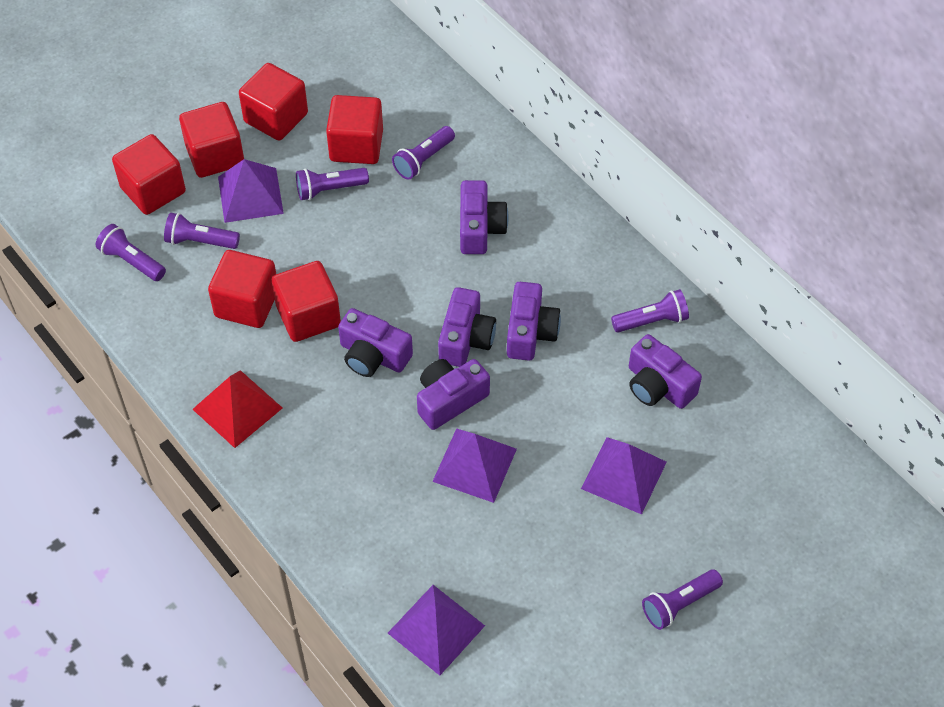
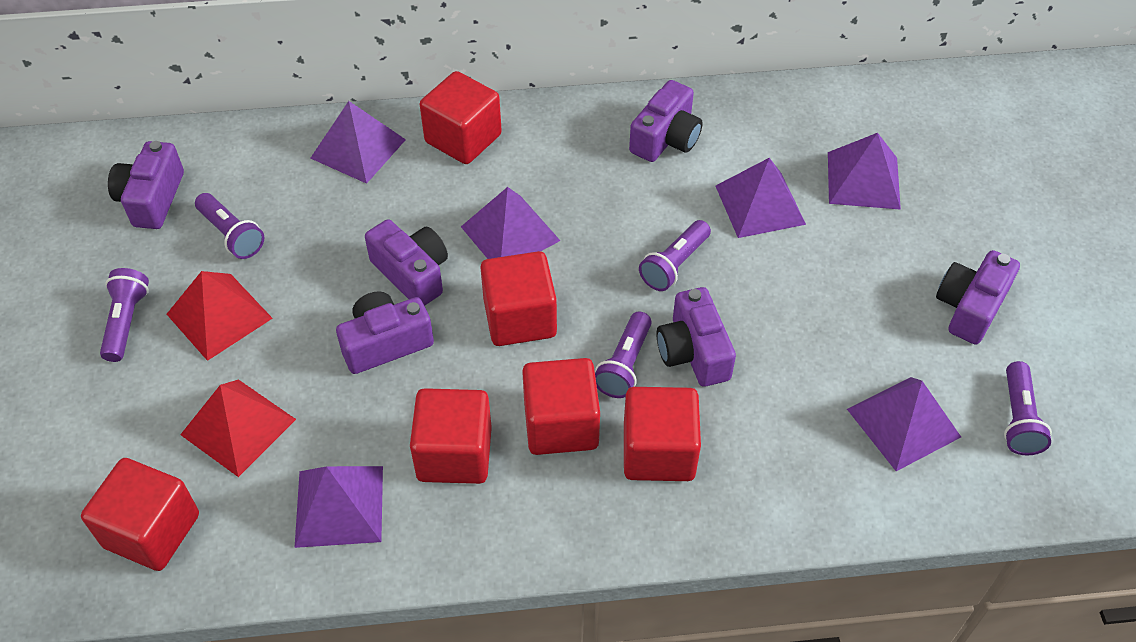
purple flashlight: [96,224,166,281] [164,212,240,249] [296,168,369,200] [392,126,455,180] [611,289,689,333] [642,570,723,630] = 6 -> [100,268,149,362] [195,193,264,259] [595,311,652,398] [639,220,711,291] [1004,361,1052,455] = 5
purple pyramid: [218,159,284,223] [388,585,485,676] [432,428,517,503] [581,437,667,514] = 4 -> [294,466,383,548] [310,101,406,184] [461,187,560,259] [716,158,806,238] [828,133,901,210] [847,377,961,471] = 6
red pyramid: [193,370,282,448] = 1 -> [167,271,273,361] [180,379,296,477] = 2

